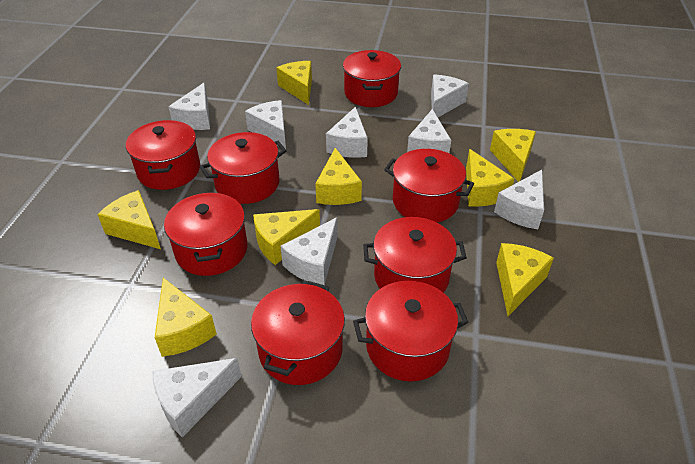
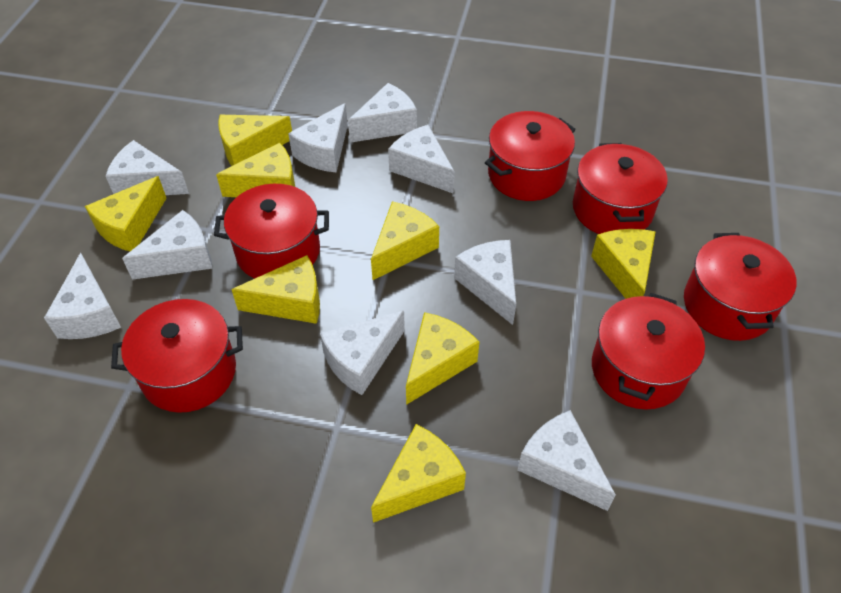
red pot: [126,120,200,190] [164,192,247,276] [200,132,287,204] [251,281,345,385] [343,50,401,107] [353,281,468,381] [363,217,467,293] [384,149,474,222] = 8 -> [111,299,243,413] [214,184,329,279] [485,111,576,201] [573,143,668,234] [592,293,705,410] [684,233,797,341] = 6
white cheese: [153,358,242,437] [168,83,210,130] [245,100,286,149] [280,217,338,285] [326,107,368,158] [407,109,451,153] [431,74,469,117] [494,170,544,229] = 8 -> [44,253,121,339] [105,140,189,195] [122,210,213,280] [288,103,348,172] [320,311,405,395] [348,83,417,143] [388,125,455,194] [454,240,516,325] [518,410,616,511] = 9

